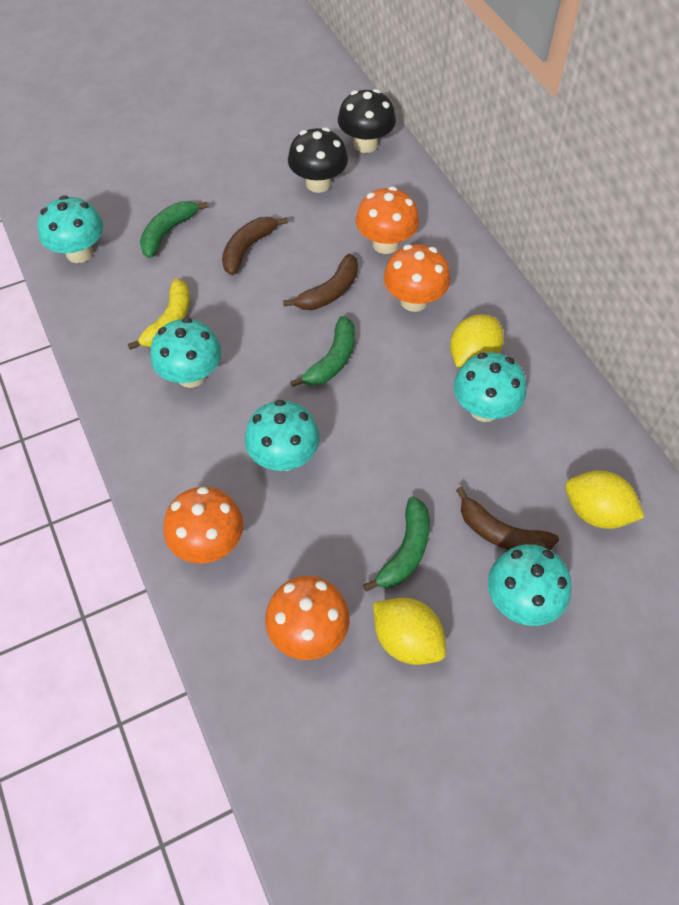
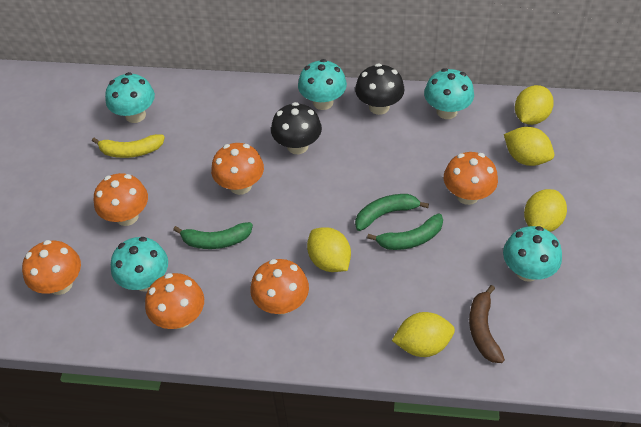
brown banana: [222,217,288,275] [283,254,358,310] [456,487,559,550] = 3 -> [469,285,505,363] = 1
orange mushroom: [163,487,243,563] [265,576,350,660] [356,186,419,254] [384,244,450,312] = 4 -> [22,240,81,295] [94,173,148,226] [145,273,204,329] [211,143,264,195] [250,259,309,315] [444,152,498,205] = 6
yellow lemon: [373,598,446,665] [450,314,504,368] [565,471,645,529] = 3 -> [307,227,351,272] [392,312,455,357] [504,127,554,166] [515,85,554,125] [524,189,567,232] = 5

